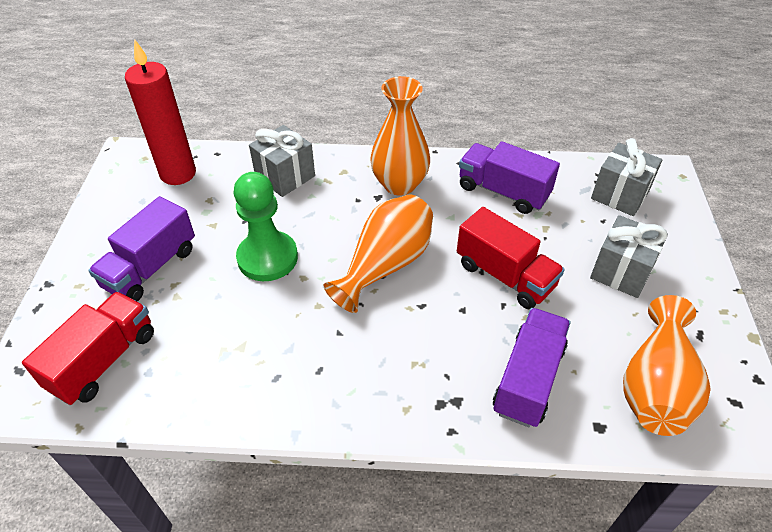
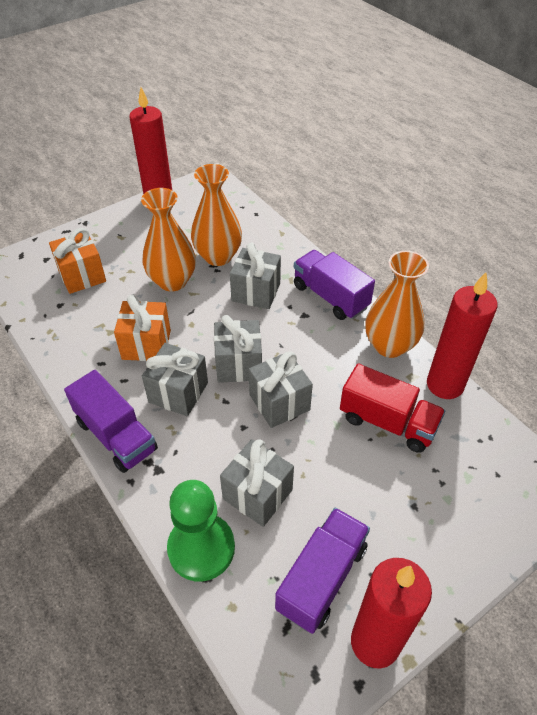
grey gift: [249,125,315,197] [590,215,668,298] [591,138,663,216] = 3 -> [142,343,208,416] [214,315,262,383] [220,439,294,527] [230,243,281,309] [249,352,313,428] = 5
orange gift: none = 0 -> [49,228,106,294] [114,295,171,361] = 2
red candle: [125,39,196,185] = 1 -> [129,87,172,194] [351,558,432,668] [427,272,498,399] = 3
red truck: [22,291,154,405] [457,207,565,309] = 2 -> [340,364,445,453] = 1

